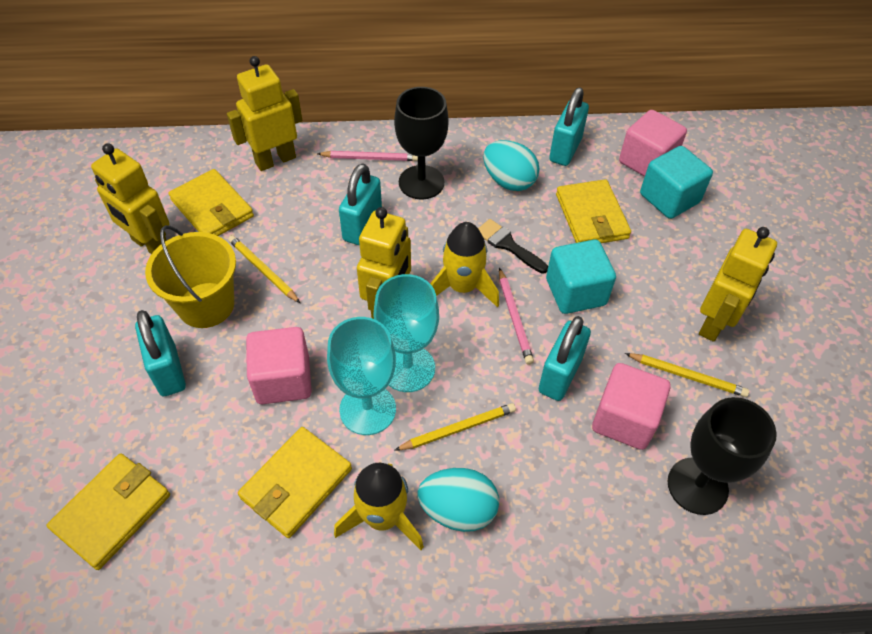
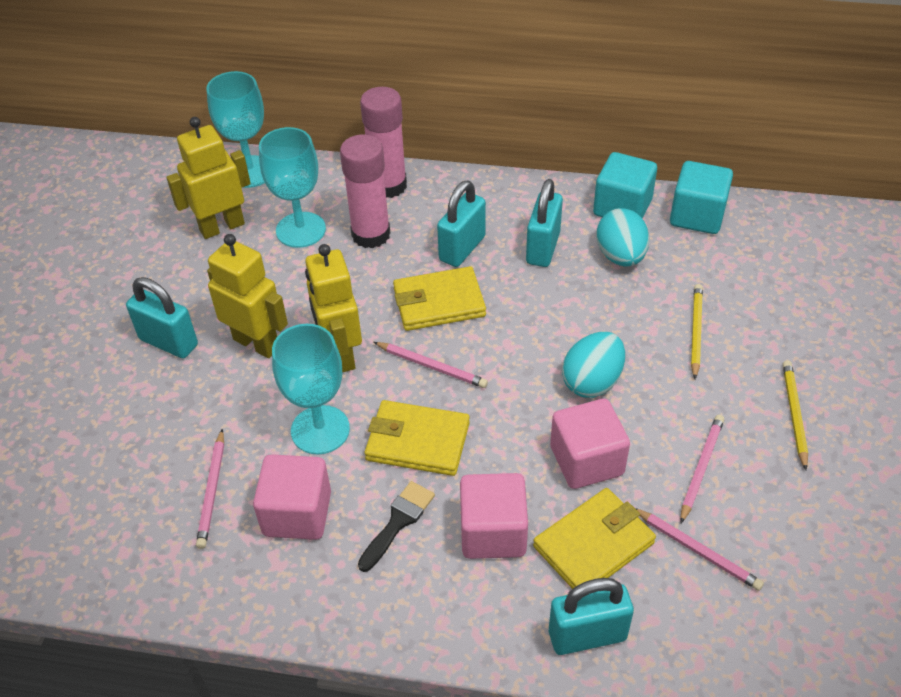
black goblet: [394,87,449,200] [668,397,777,515] = 2 -> none = 0
pink glue stick: none = 0 -> [340,135,390,248] [360,87,407,198] = 2
pink pencil: [318,151,418,161] [499,268,534,364] = 2 -> [196,429,224,549] [374,342,488,388] [635,508,764,591] [680,415,724,523] = 4
turquoise goblet: [327,317,396,435] [374,274,439,392] = 2 -> [206,71,265,188] [259,127,326,248] [272,324,350,454] = 3
yellow bucket: [145,225,236,328] = 1 -> none = 0
yellow pencil: [228,235,300,303] [395,403,516,450] [625,353,749,397] = 3 -> [691,284,703,379] [783,361,808,470] = 2
yellow robot: [91,143,169,254] [227,56,302,171] [357,207,411,319] [699,227,777,342] = 4 -> [167,117,251,239] [207,234,288,358] [305,244,362,373] = 3
yellow rocket: [334,463,424,550] [430,222,499,307] = 2 -> none = 0
yellow wallet: [46,453,170,570] [168,169,254,236] [238,427,352,538] [556,179,631,243] = 4 -> [365,400,470,476] [393,266,486,331] [533,488,656,589] = 3

